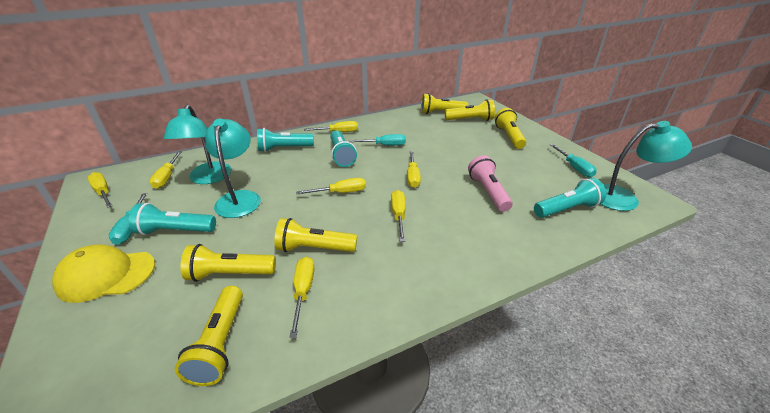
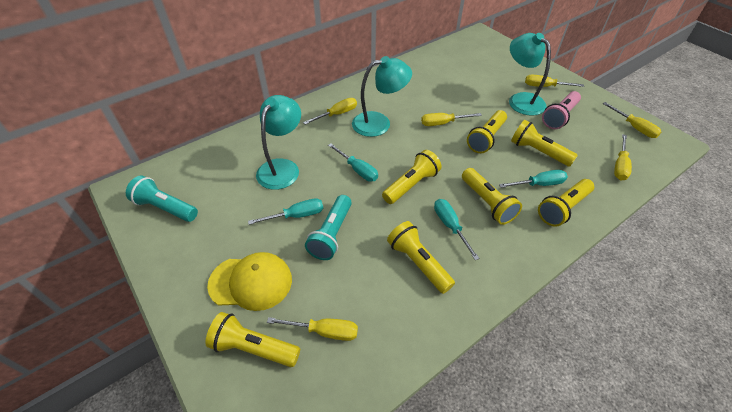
turquoise flashlight: [128,203,216,235] [257,128,314,152] [330,130,357,167] [534,178,606,218] = 4 -> [126,176,198,222] [305,195,352,260] = 2
turquoise screwdriver: [109,193,147,245] [349,134,406,146] [549,144,597,177] = 3 -> [248,198,323,225] [328,143,378,182] [434,199,480,260] [499,170,568,188] = 4
yellow flashlight: [175,286,243,386] [180,244,276,282] [274,218,357,252] [421,93,468,114] [445,99,495,121] [494,108,526,149] = 6 -> [205,312,300,367] [382,150,442,204] [387,221,455,294] [462,168,522,225] [467,110,507,153] [511,120,578,167] [538,179,594,227] = 7
yellow screwdriver: [88,172,112,208] [149,151,182,189] [289,257,314,338] [296,178,366,194] [304,121,358,132] [391,190,406,242] [407,151,421,188] = 7 -> [267,317,358,341] [303,98,357,124] [421,113,482,126] [525,75,584,87] [603,102,661,138] [614,134,632,180] = 6

